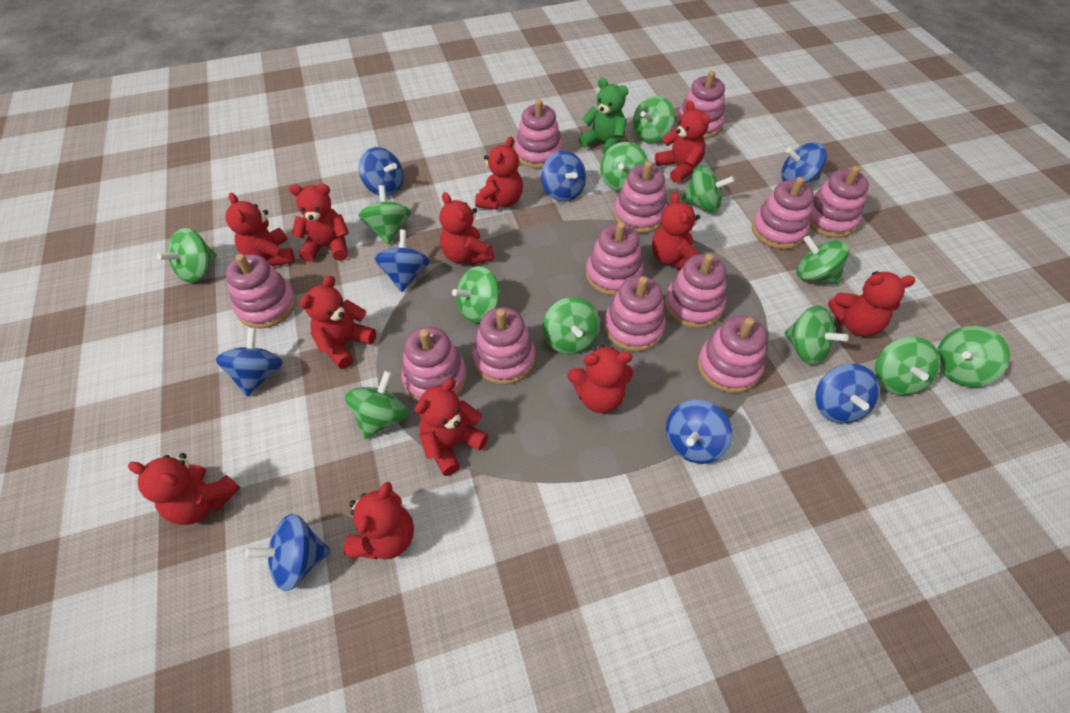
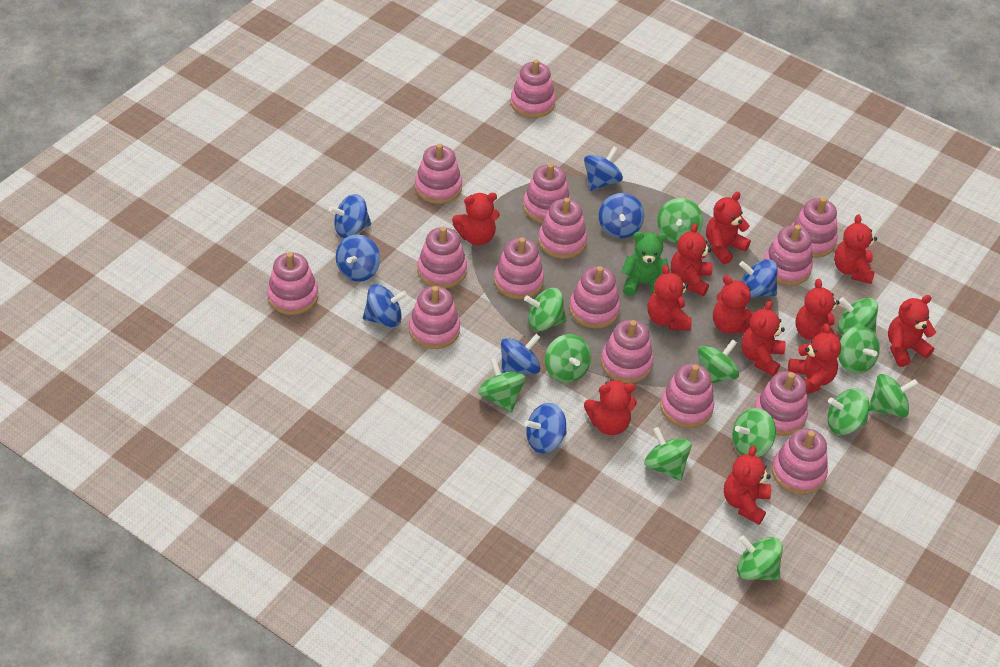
pink stacking toy: [225,254,296,328] [401,327,467,402] [472,307,535,385] [515,99,563,169] [586,222,643,296] [604,276,666,352] [614,161,667,233] [665,254,726,328] [676,71,725,139] [697,315,767,393] [752,177,814,249] [810,166,869,238] = 12 -> [267,252,318,315] [409,286,460,349] [415,143,462,204] [417,227,467,288] [494,237,544,299] [511,59,556,118] [523,163,571,223] [538,198,587,259] [569,266,620,328] [601,320,653,383] [660,364,714,428] [754,371,808,436] [764,225,813,286] [772,428,828,495] [792,197,838,258] = 15

